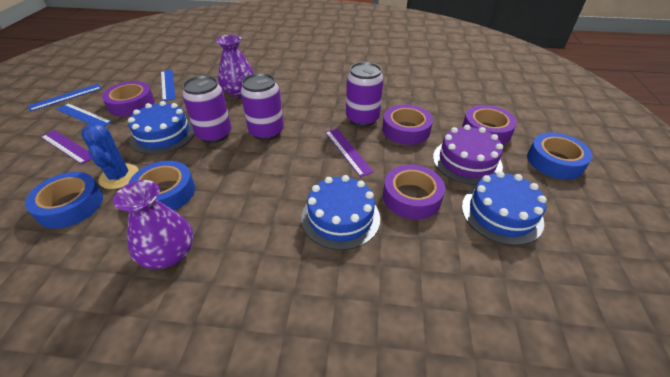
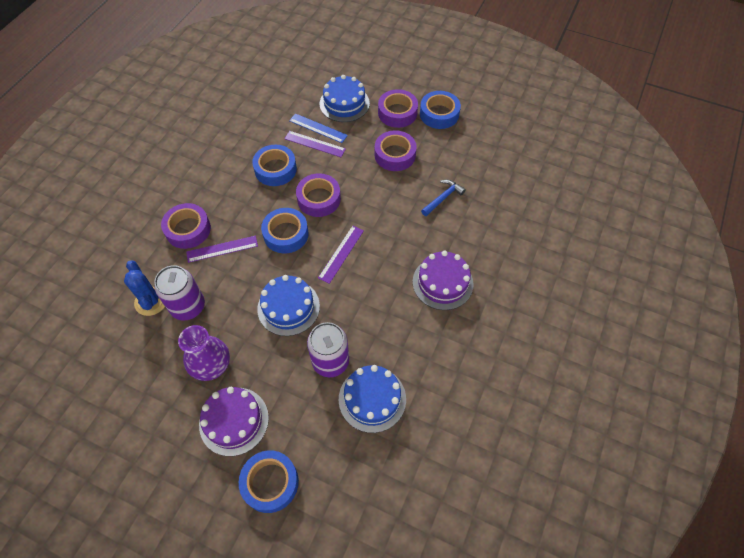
blue hammer: none = 0 -> [421,180,466,216] = 1
blue ruler: [28,84,102,111] [56,103,112,127] [161,70,175,101] = 3 -> [289,113,348,143] = 1
blue tape: [25,172,103,229] [128,161,195,211] [527,133,593,179] = 3 -> [239,450,299,513] [252,145,297,186] [261,208,309,253] [420,91,461,129] = 4
purple cake: [433,125,503,185] = 1 -> [199,387,269,456] [413,250,474,310] = 2
purple can: [182,75,231,143] [240,73,284,141] [346,62,384,127] = 3 -> [154,265,205,320] [307,322,349,377] = 2
purple ruler: [41,130,92,164] [325,128,374,177] = 2 -> [186,236,258,263] [284,131,346,157] [318,226,364,284] = 3
purple vase: [113,180,194,269] [216,35,254,97] = 2 -> [178,325,230,381] = 1

